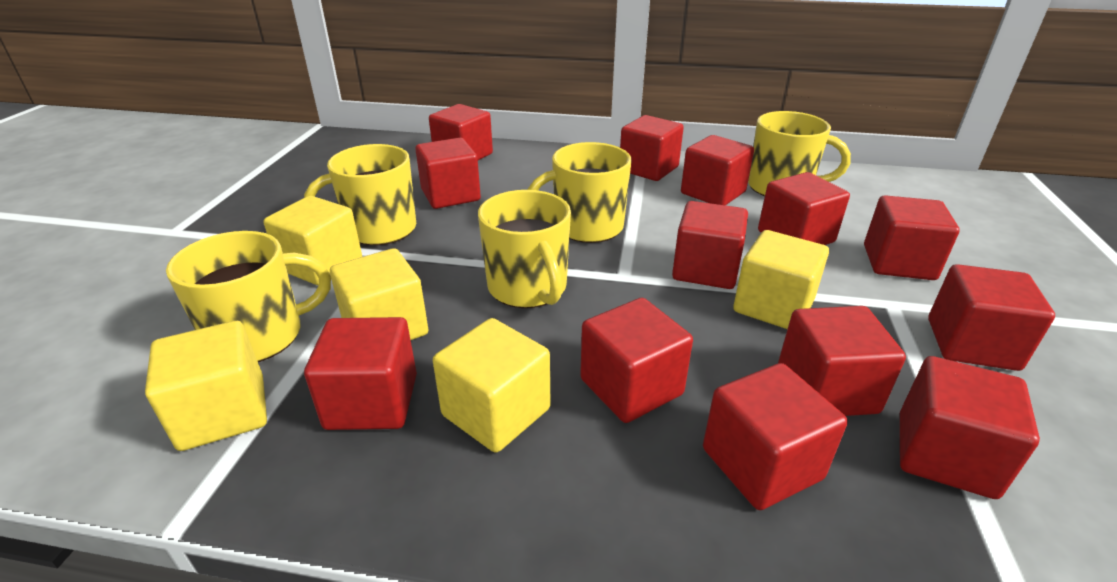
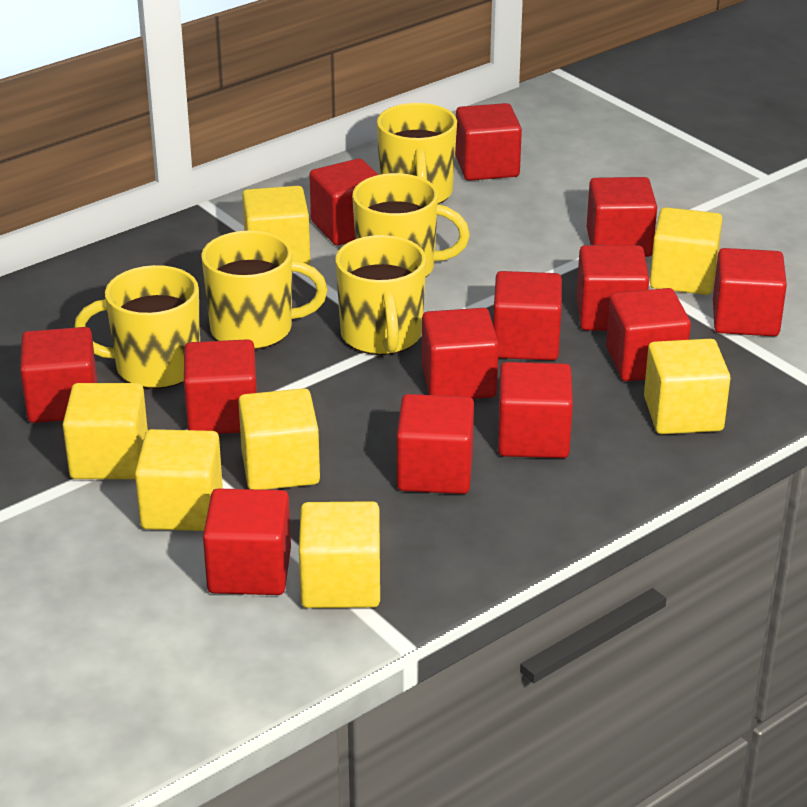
yellow cube: [145,321,267,451] [263,196,362,285] [330,248,428,340] [433,318,550,453] [733,230,829,329] = 5 -> [63,383,148,479] [135,429,223,531] [238,388,320,490] [242,186,310,265] [299,501,380,608] [644,339,731,434] [650,207,723,295] = 7

